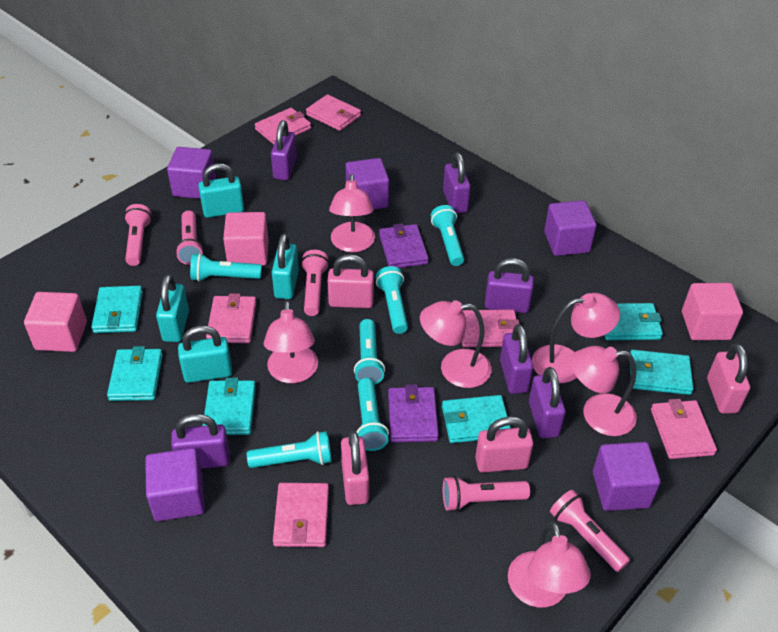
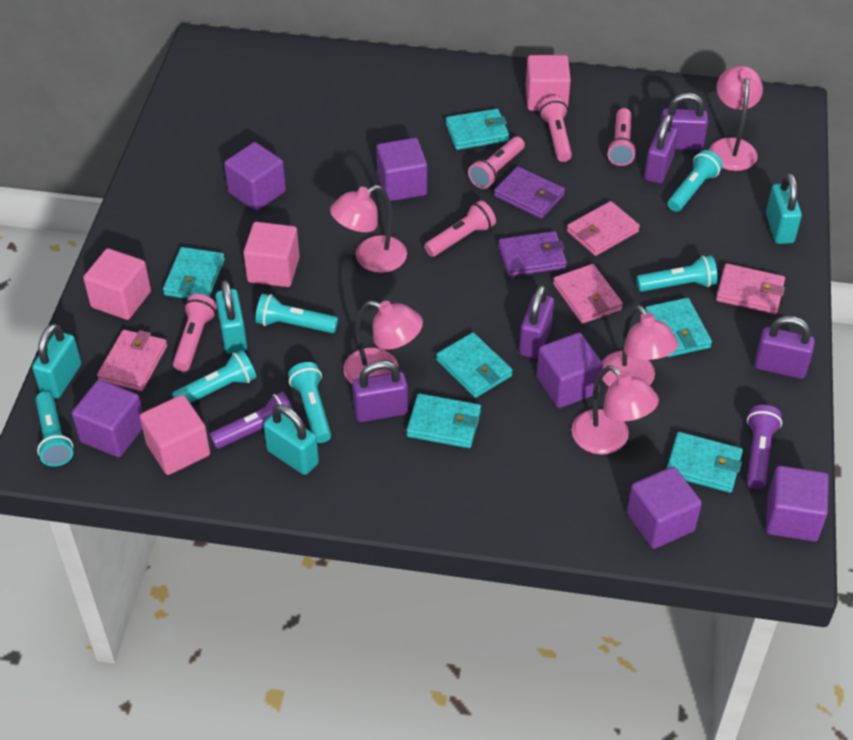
pink cube: [24,292,87,352] [223,212,269,266] [682,283,743,340] = 3 -> [83,248,151,320] [140,395,210,475] [243,222,300,287] [526,55,571,111] = 4
pink lamp: [264,300,318,383] [329,174,375,252] [420,300,492,388] [508,522,591,608] [532,293,620,383] [570,346,637,436] = 6 -> [330,185,407,273] [343,301,423,384] [572,365,659,455] [602,305,678,386] [709,66,763,171] = 5
pink padlock: [328,254,374,308] [341,431,369,505] [475,417,533,473] [707,344,750,414] = 4 -> none = 0
pink wallet: [206,293,256,343] [255,108,311,145] [273,483,329,547] [306,94,361,131] [462,309,519,347] [651,399,717,459] = 6 -> [97,330,167,391] [553,264,623,324] [567,201,640,256] [716,263,785,314] = 4
purple cube: [145,448,205,521] [167,147,216,199] [346,158,389,209] [544,200,597,256] [593,442,661,511] = 5 -> [72,380,143,457] [224,142,286,211] [376,138,427,201] [536,333,603,408] [627,466,702,549] [766,466,829,541] = 6
purple flashlight: none = 0 -> [210,392,293,449] [747,405,782,489] = 2
purple padlock: [171,414,230,469] [271,120,297,180] [443,152,471,213] [485,258,534,313] [500,324,533,394] [529,367,566,438] = 6 -> [352,360,408,422] [519,285,554,359] [644,114,678,184] [660,93,708,150] [754,316,815,379] = 5

